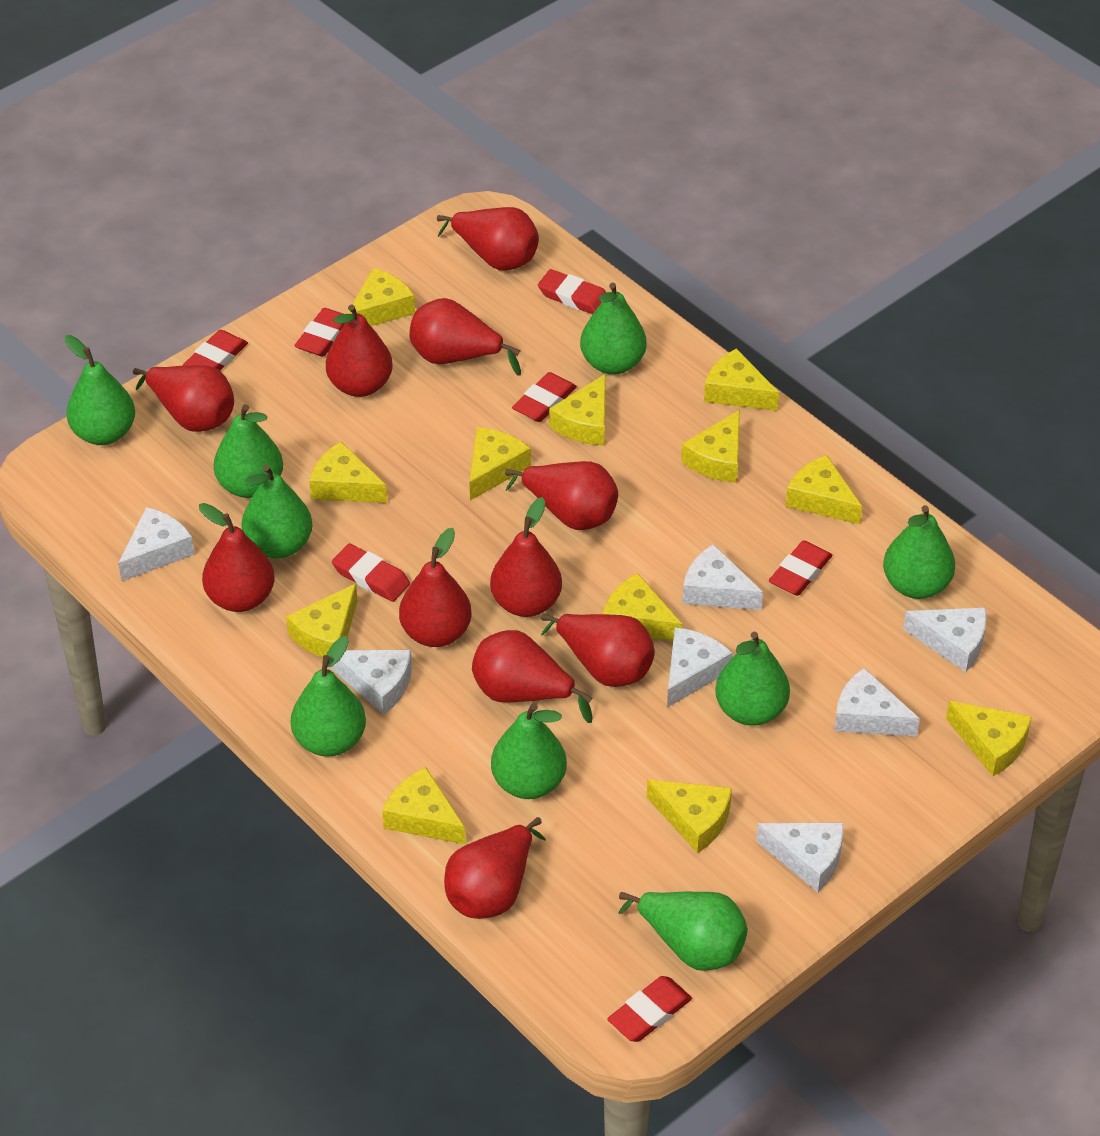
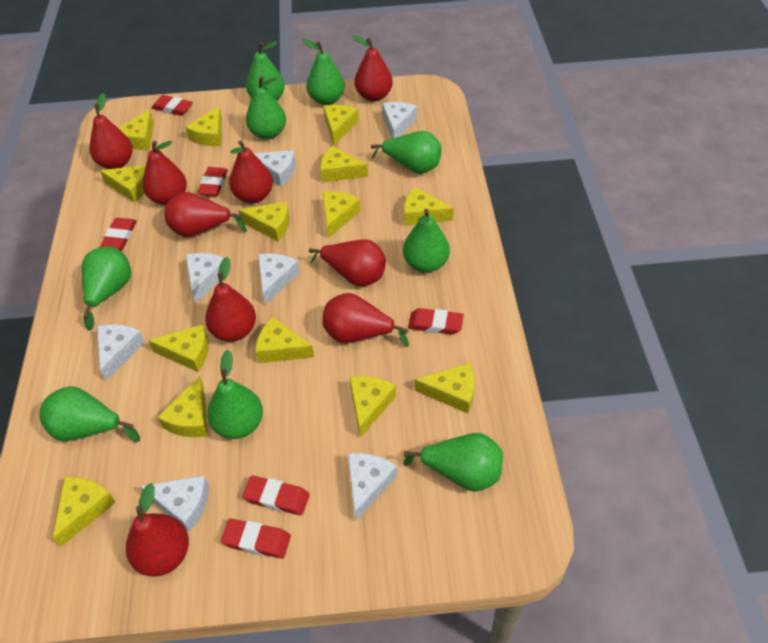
red eraser: [183,330,248,370] [294,308,344,356] [332,544,410,602] [512,372,577,422] [538,269,607,314] [607,976,692,1042] [769,540,832,596] = 7 -> [100,218,137,250] [152,95,193,116] [197,167,228,196] [221,519,291,559] [242,476,310,516] [408,308,464,335] = 6
red pear: [133,365,234,432] [199,503,274,612] [326,304,393,397] [399,528,472,647] [410,298,521,376] [437,207,539,271] [444,817,546,919] [472,630,593,723] [490,497,562,617] [505,461,618,530] [541,614,655,687] = 11 -> [90,93,133,169] [126,483,189,576] [143,141,187,205] [165,192,247,237] [205,257,256,342] [229,140,273,203] [309,239,386,287] [322,293,409,347] [352,35,393,101] = 9
yellow cheese: [286,584,358,658] [309,442,387,503] [347,268,415,326] [382,767,466,845] [470,427,531,500] [549,374,606,445] [603,573,683,641] [647,779,732,853] [681,410,740,483] [704,348,779,411] [786,455,862,525] [946,701,1032,776] = 12 -> [53,477,115,547] [100,165,146,202] [119,110,154,150] [148,324,209,372] [158,376,208,437] [185,106,222,146] [238,202,290,241] [255,317,314,363] [320,146,368,182] [323,105,359,145] [323,191,361,238] [349,376,396,438] [404,187,454,226] [415,362,474,414] = 14

